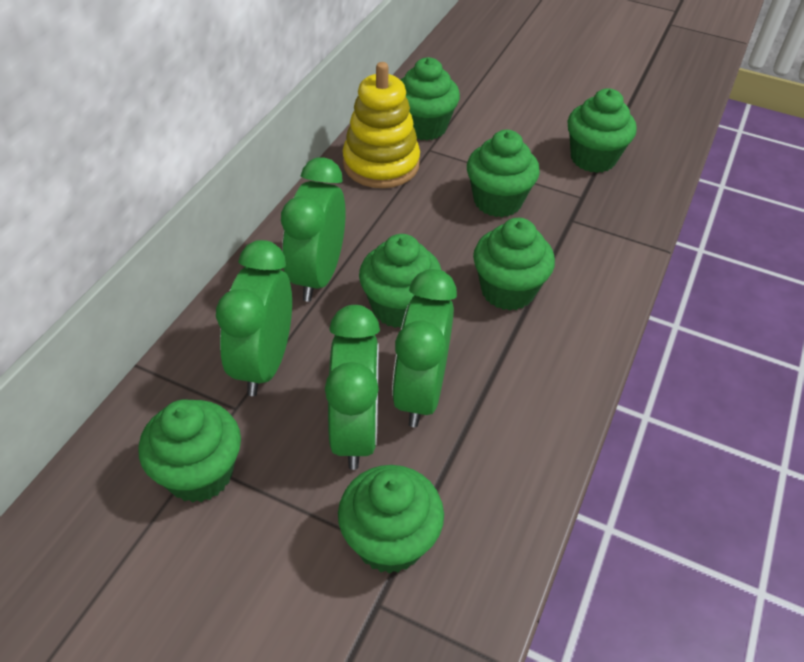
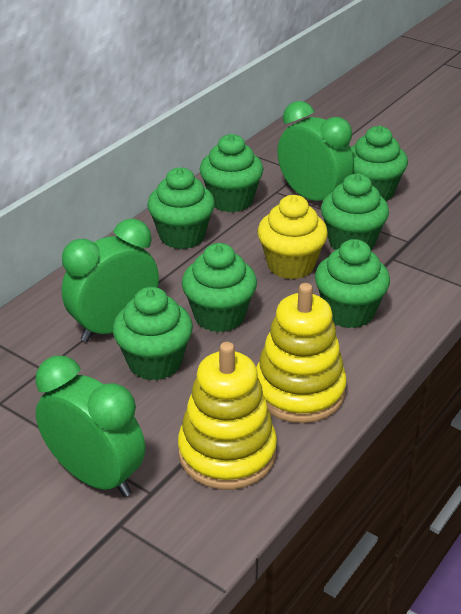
green clock: [216,240,292,396] [281,157,346,302] [325,305,380,470] [392,269,457,427] = 4 -> [35,356,145,497] [62,219,159,342] [277,101,354,201] = 3
yellow cupcake: none = 0 -> [258,195,328,279] = 1
yellow stacking toy: [342,62,420,188] = 1 -> [178,342,277,490] [256,283,347,423] = 2

